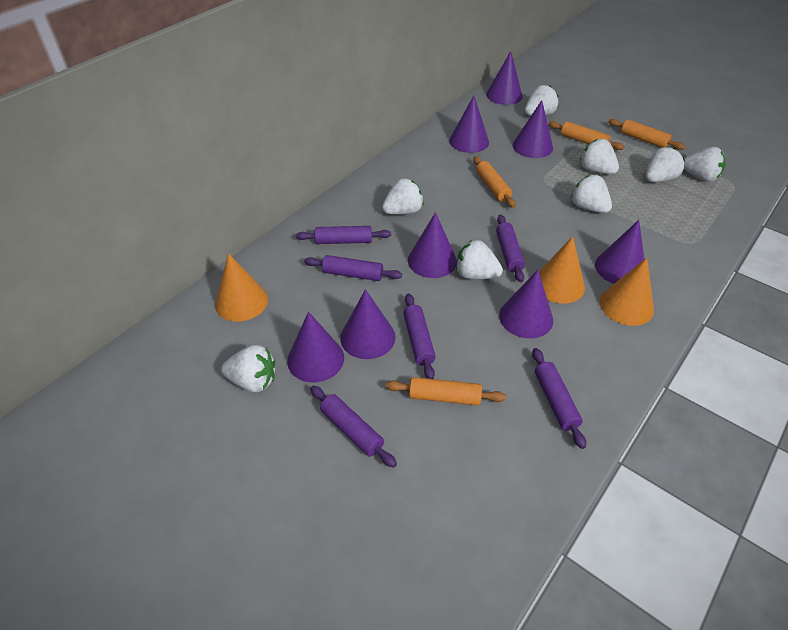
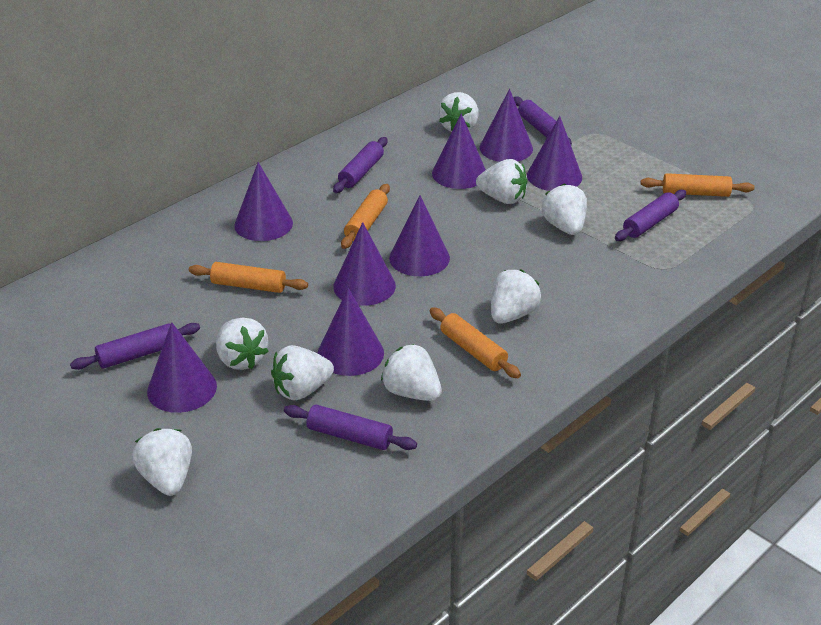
orange cone: [215,253,268,322] [539,236,585,303] [600,258,654,326] = 3 -> none = 0
purple rolling pin: [296,226,391,244] [304,255,402,281] [310,386,397,468] [403,294,436,379] [496,215,525,282] [532,348,586,449] = 6 -> [70,323,200,370] [284,405,417,450] [333,137,388,193] [513,97,572,145] [615,190,686,241] = 5

